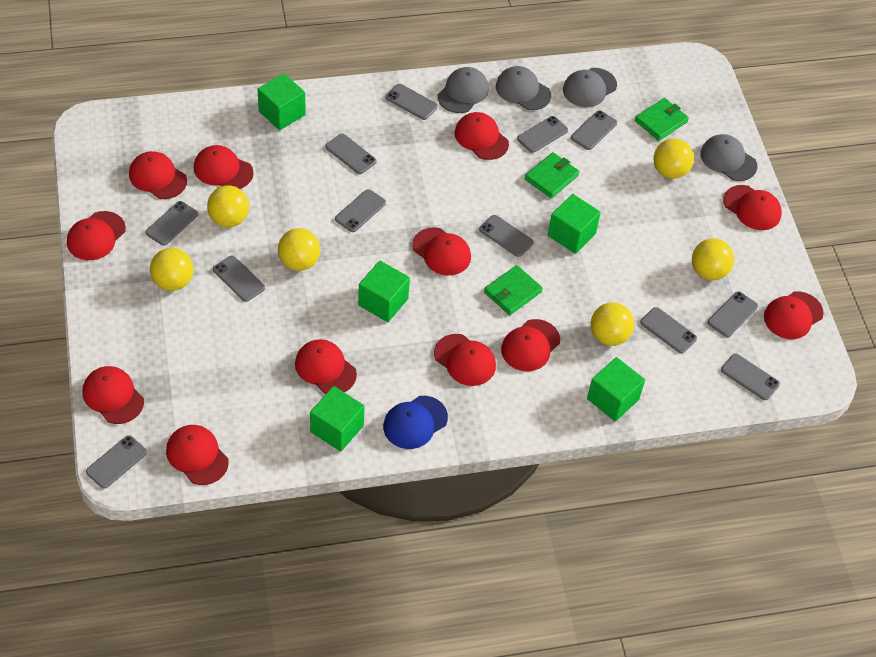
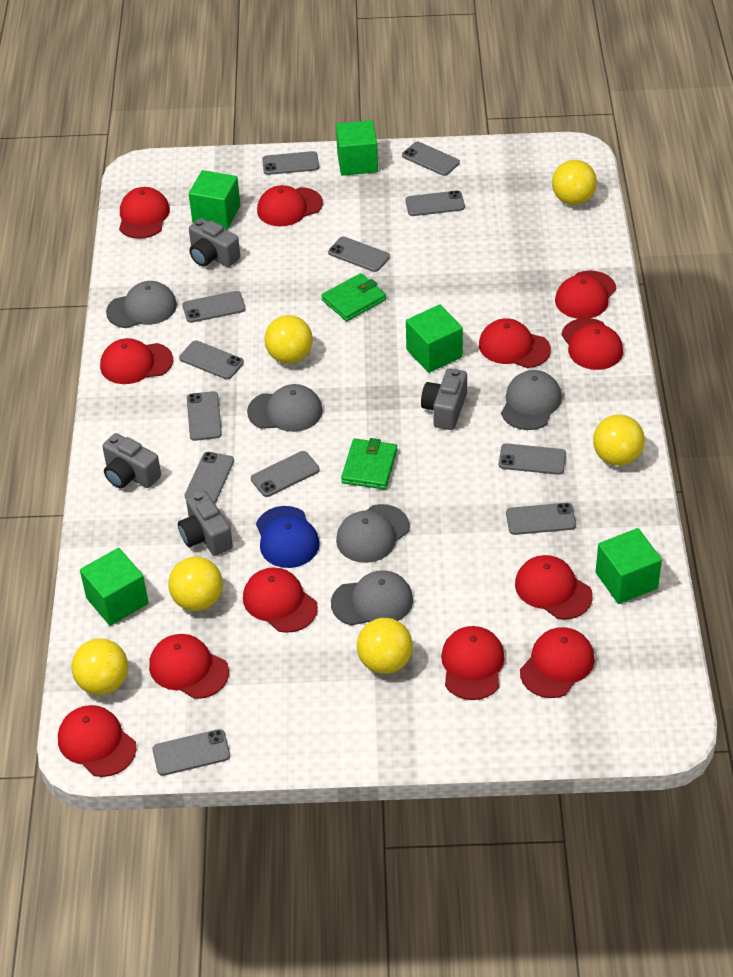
green wallet: [484,265,543,315] [525,152,580,198] [635,98,689,141] = 3 -> [321,273,386,321] [341,438,397,489] = 2
grey camera: none = 0 -> [102,433,161,489] [178,491,233,556] [189,218,240,267] [421,368,467,430] = 4
grey cap: [438,67,489,113] [496,66,551,110] [563,68,617,107] [700,134,757,181] = 4 -> [106,281,177,328] [247,384,323,432] [331,570,413,625] [336,504,410,563] [501,370,562,430] = 5

